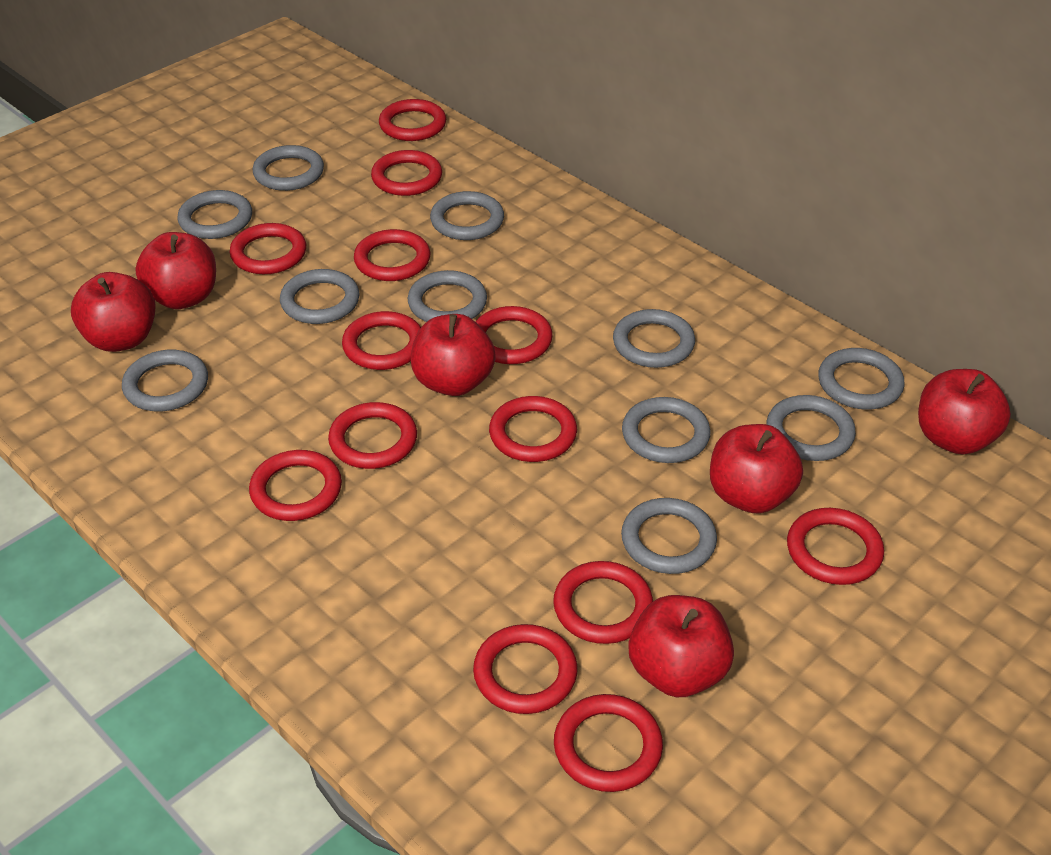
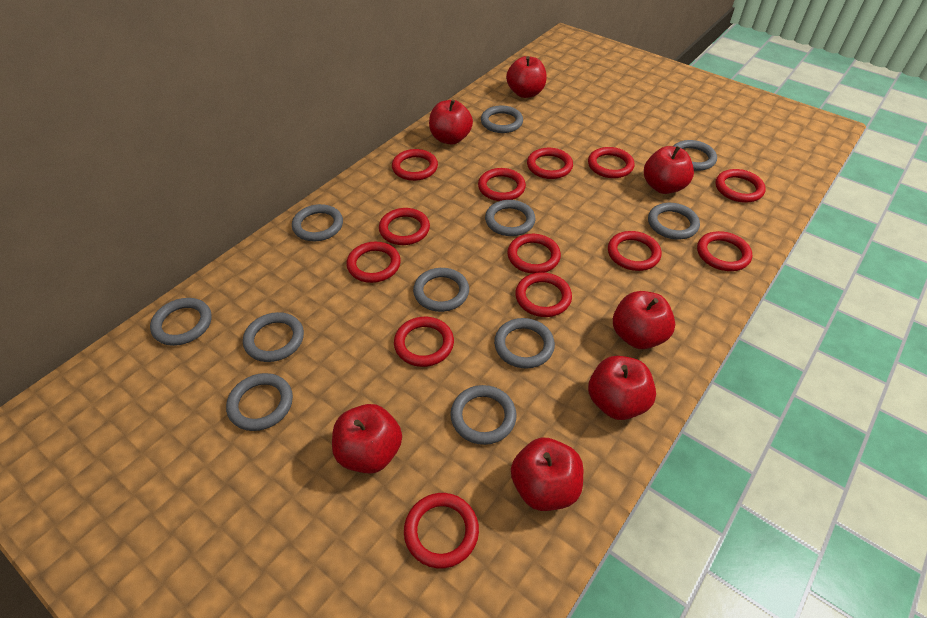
red apple: [71,272,156,352] [135,232,216,309] [411,314,496,396] [628,595,734,697] [710,424,803,514] [918,369,1011,455] = 6 -> [332,404,402,474] [429,99,473,145] [506,56,547,98] [511,438,583,511] [588,356,656,420] [613,291,675,349] [644,146,694,194] = 7

